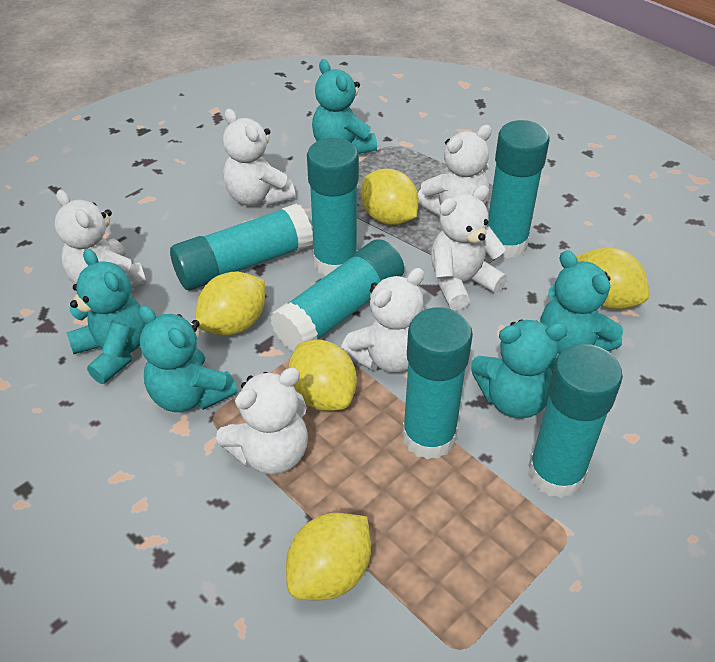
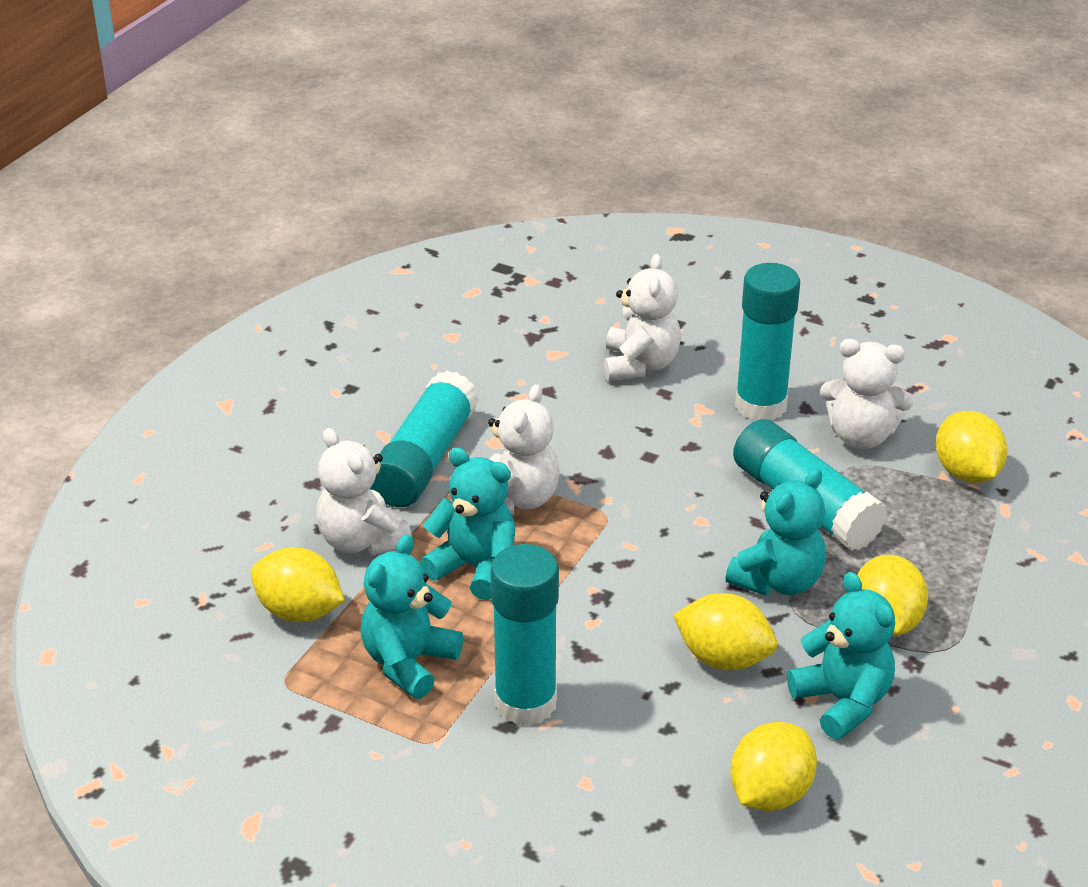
turquoise glue stick: [170,203,313,290] [270,239,404,351] [307,138,359,276] [402,307,473,460] [487,120,549,258] [528,344,623,498] = 6 -> [370,371,479,507] [490,544,559,726] [733,419,887,551] [735,263,800,421] = 4
turquoise teddy bear: [67,249,146,384] [139,305,238,412] [312,59,377,154] [471,320,568,419] [540,250,623,354] = 5 -> [360,534,463,699] [420,447,516,600] [726,469,826,596] [787,572,895,740] = 4
white teddy bear: [55,190,146,287] [216,368,308,475] [223,109,295,206] [341,268,424,372] [418,125,492,217] [431,185,507,310] = 6 -> [316,428,412,555] [488,384,560,515] [604,254,681,381] [820,339,914,449] = 4

